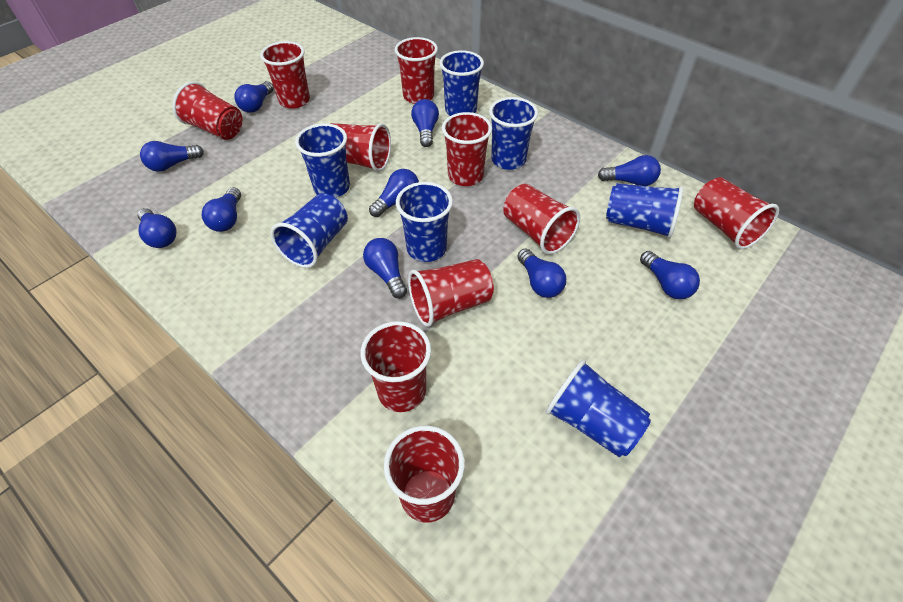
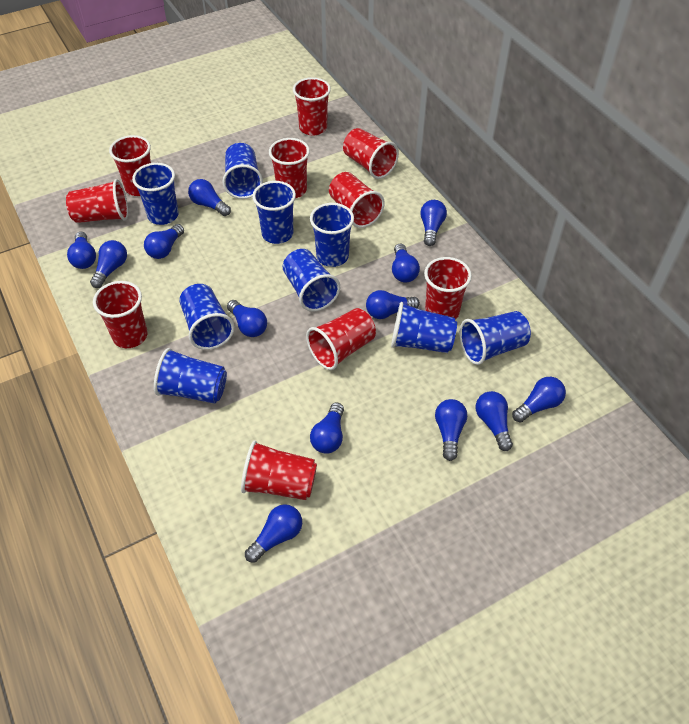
blue cup: [271,193,348,268] [295,123,350,198] [396,182,453,262] [440,50,484,116] [489,97,538,170] [546,359,651,457] [606,183,683,239] = 7 -> [132,163,179,225] [154,348,227,404] [179,284,235,350] [223,143,263,199] [252,181,296,244] [283,249,340,311] [310,203,354,267] [391,302,457,353] [460,311,531,365] = 9
blue light bulb: [137,208,177,248] [140,141,204,172] [202,187,241,232] [235,81,274,113] [363,238,407,298] [369,169,419,217] [411,99,439,147] [517,248,566,298] [598,155,661,186] [640,251,700,299] = 10 -> [67,232,96,269] [90,240,127,288] [144,224,184,259] [188,179,231,216] [227,300,267,337] [245,504,302,563] [310,403,344,454] [366,290,420,319] [392,244,420,282] [420,200,447,246] [435,399,467,461] [476,391,513,451] [512,377,566,422] = 13

